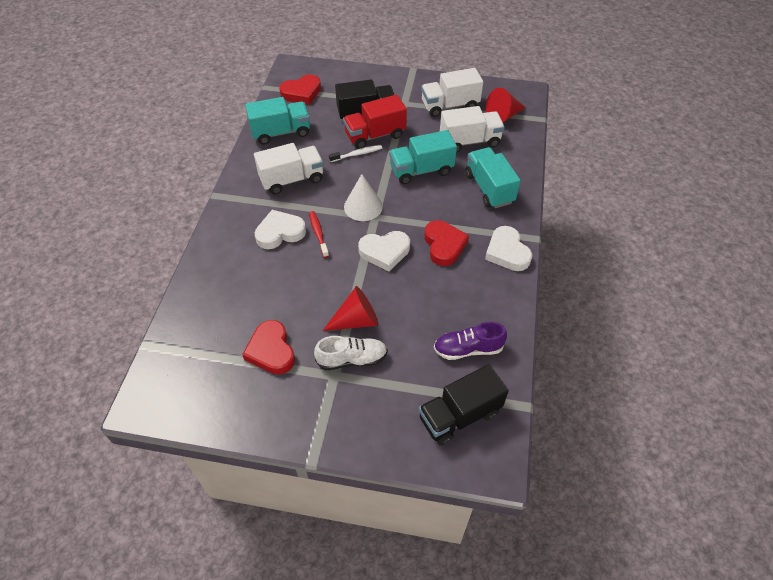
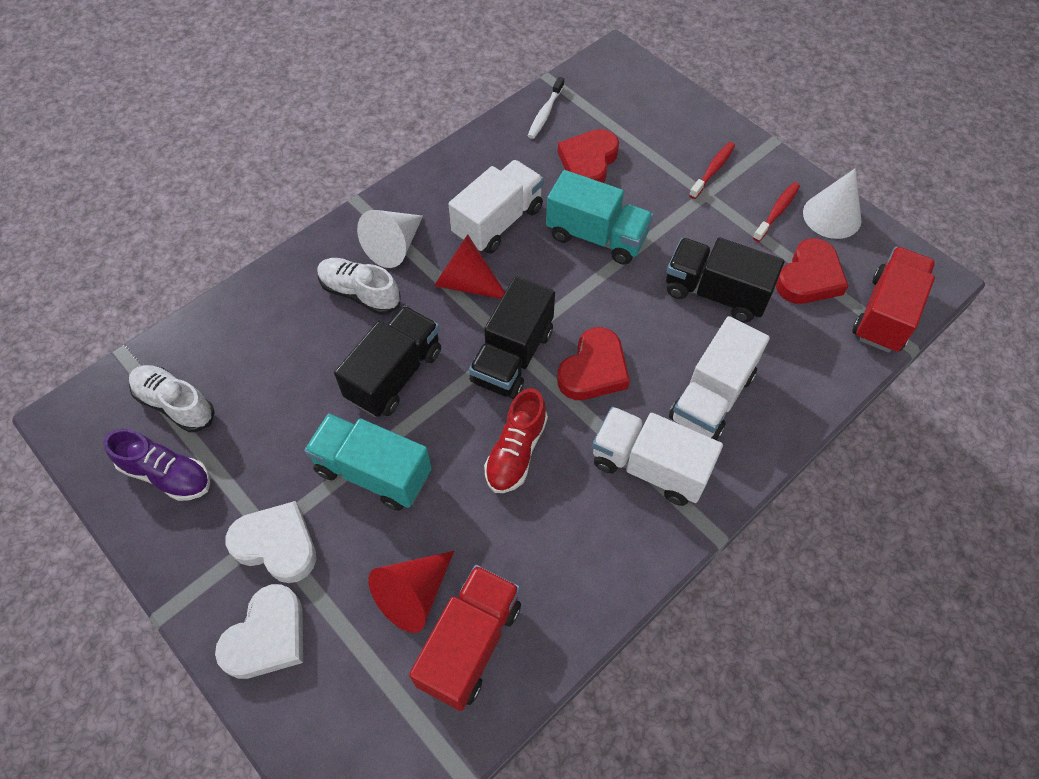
black truck: [335,79,395,120] [418,364,509,446] = 2 -> [334,306,441,417] [469,276,555,399] [666,237,784,323] = 3
red shoe: none = 0 -> [484,388,548,493] = 1
red toothbrush: [309,211,329,258] = 1 -> [689,142,735,199] [753,182,800,242] = 2
red truck: [343,95,407,149] = 1 -> [409,565,521,711] [852,247,936,353] = 2
turquoise truck: [245,97,310,145] [389,130,457,185] [465,147,521,208] = 3 -> [304,413,432,511] [546,170,653,265] = 2
white cone: [344,174,383,221] = 1 -> [357,210,423,268] [803,168,862,239] = 2
white heart: [255,210,306,249] [358,231,410,271] [485,226,532,271] = 3 -> [215,584,303,679] [226,501,316,583] = 2
white shoe: [314,336,388,370] = 1 -> [129,365,215,432] [317,258,401,315] = 2

